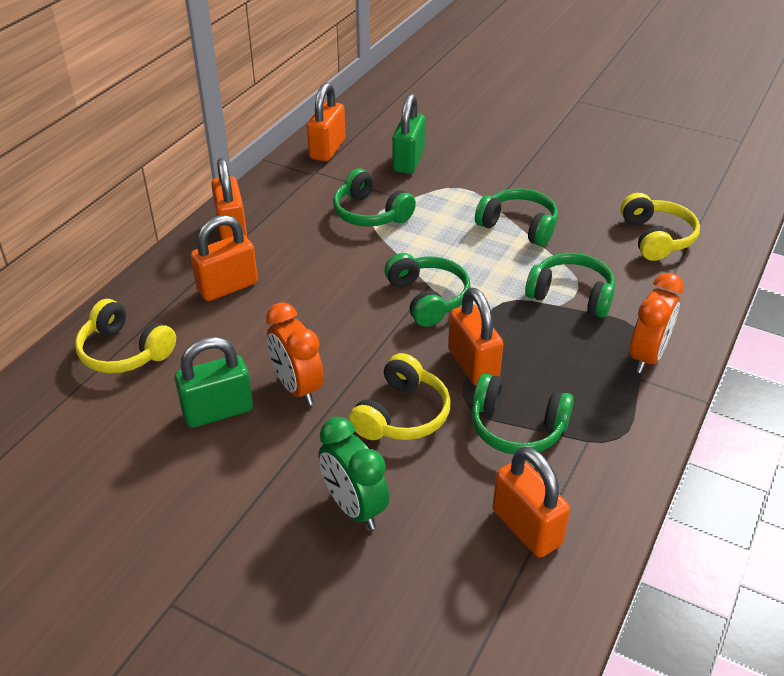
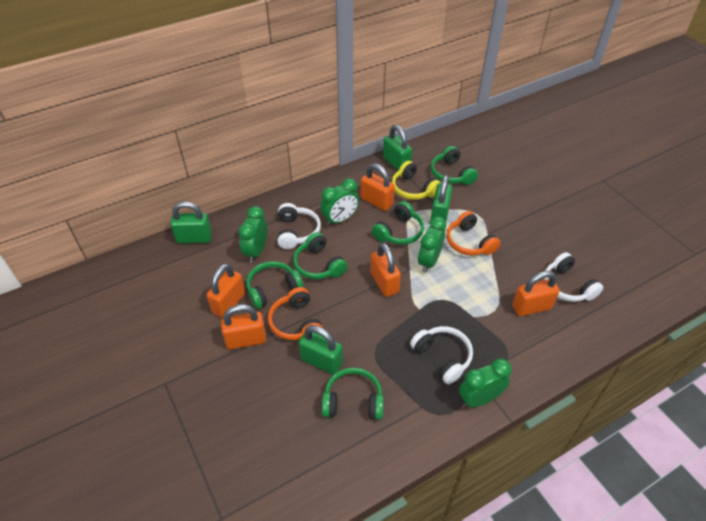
green clock: [319,417,389,530] = 1 -> [238,206,267,263] [320,179,359,226] [418,217,446,273] [459,358,512,407] = 4
green padlock: [175,337,253,428] [392,94,425,174] = 2 -> [170,201,212,243] [299,325,343,375] [383,125,412,171] [430,175,453,222] = 4
orange clock: [266,302,324,406] [630,273,684,373] = 2 -> none = 0
orange headphones: none = 0 -> [268,287,323,340] [446,211,500,256] = 2
white headphones: none = 0 -> [277,203,321,249] [410,326,473,384] [544,252,603,302] = 3
yellow headphones: [75,299,176,373] [349,353,451,440] [621,193,700,261] = 3 -> [392,161,441,200] = 1

